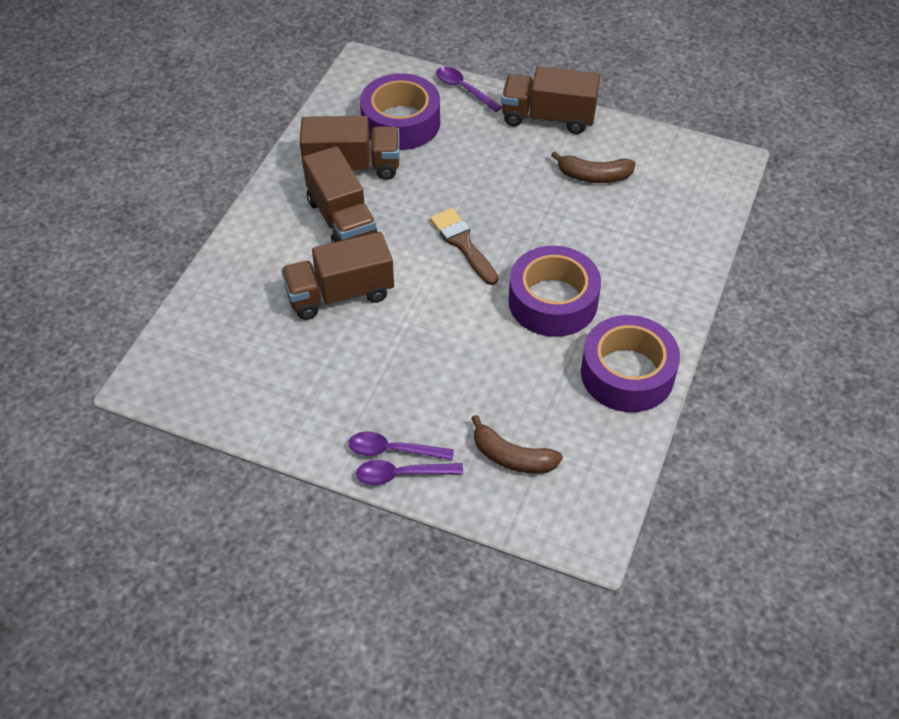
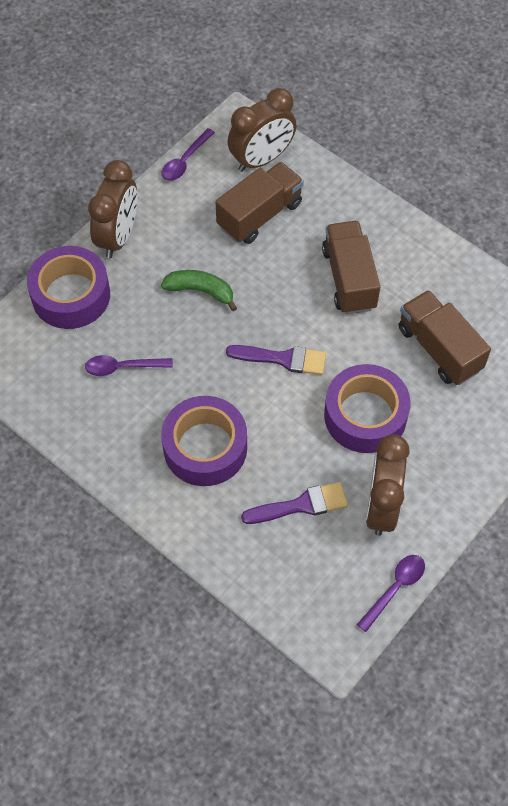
brown banana: [471,415,563,474] [551,151,636,183] = 2 -> none = 0
brown brush: [430,208,498,285] = 1 -> none = 0
brown clock: none = 0 -> [88,160,137,258] [228,88,296,172] [366,435,410,536] = 3
brown truck: [281,232,394,320] [300,116,399,180] [302,146,378,243] [501,66,600,134] = 4 -> [215,162,304,244] [322,221,380,314] [398,290,491,385] = 3
green banana: none = 0 -> [161,270,237,311] = 1
purple brush: none = 0 -> [226,345,326,375] [241,482,348,524] = 2

